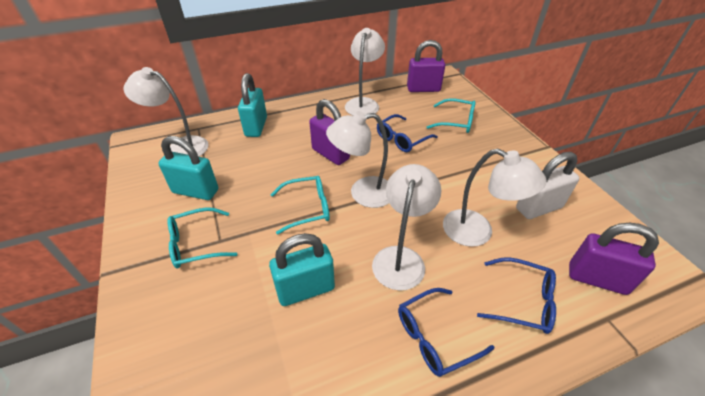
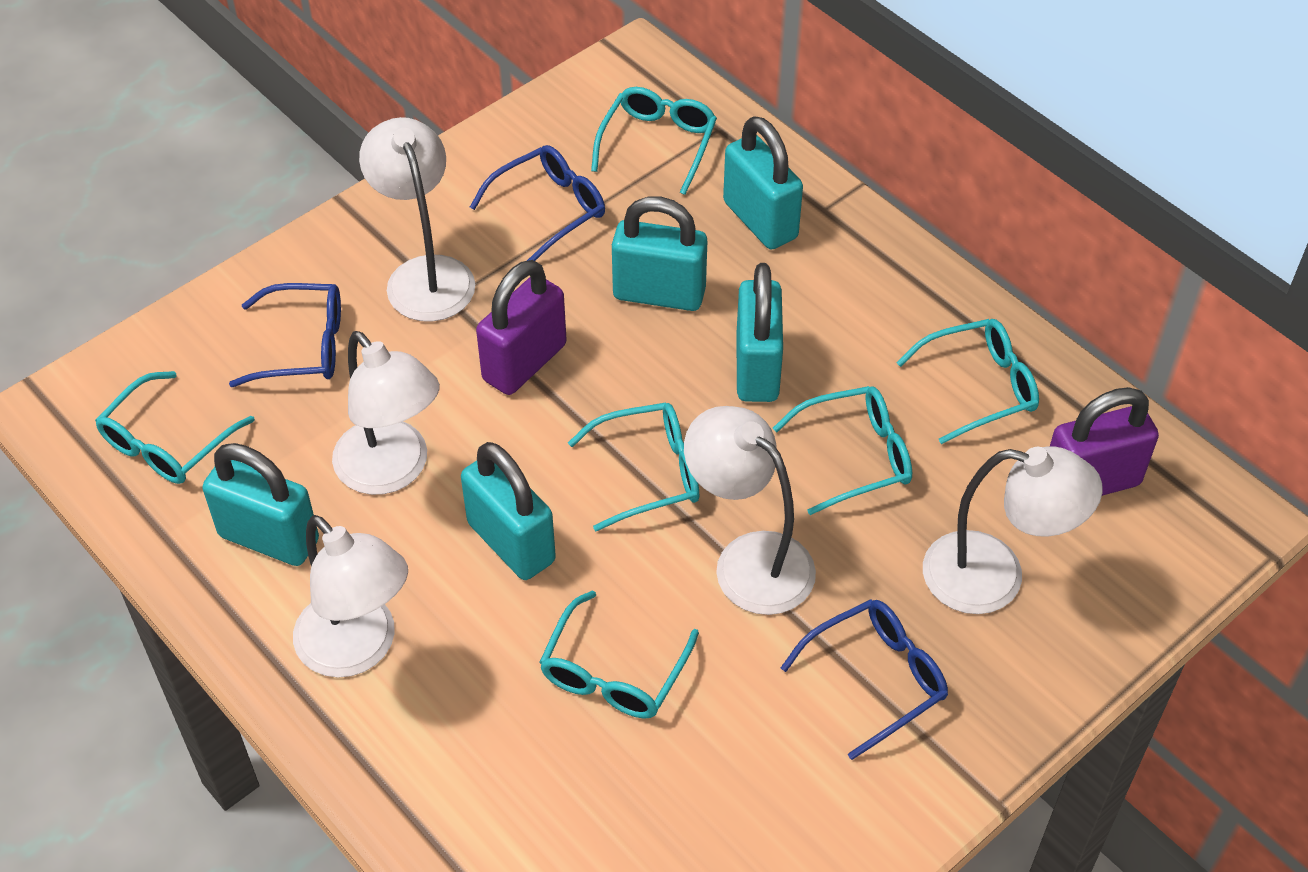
purple padlock: [309,99,350,165] [407,40,445,92] [569,223,659,295] = 3 -> [476,260,567,395] [1050,387,1159,496] = 2
turquoise glasses: [167,207,237,268] [270,176,330,234] [427,98,476,133] = 3 -> [95,371,255,484] [539,590,699,719] [568,403,699,531] [591,87,717,195] [773,386,912,515] [897,319,1039,444] = 6
turquoise padlock: [158,136,218,200] [238,73,267,137] [269,233,335,306] = 3 -> [202,443,319,566] [461,442,556,580] [612,196,707,311] [723,116,803,250] [736,263,783,402] = 5
white padlock: [516,152,579,219] = 1 -> none = 0

